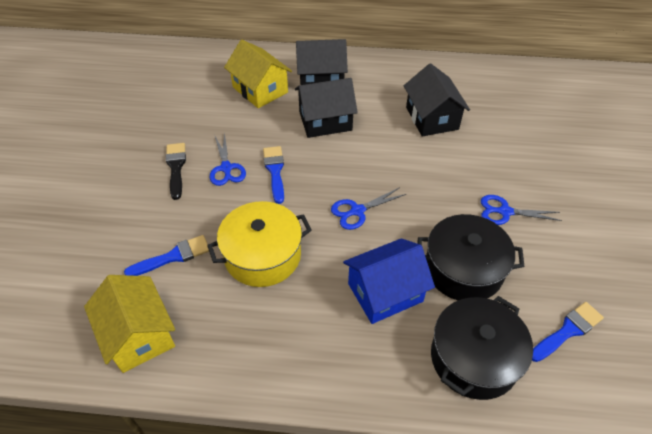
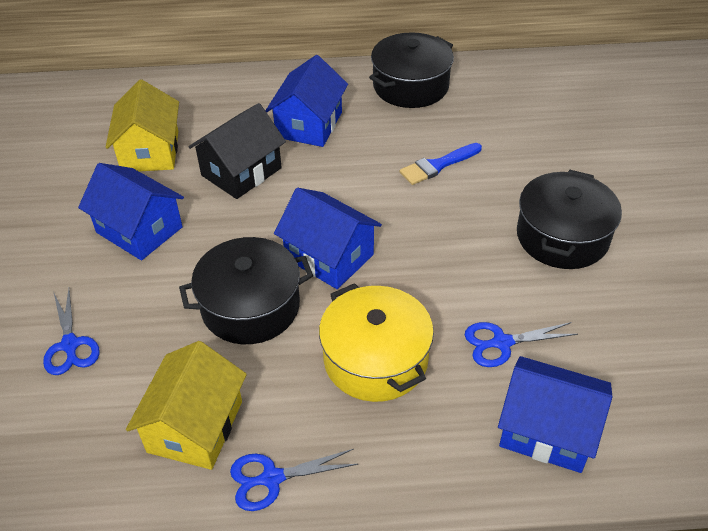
black brush: [166,143,186,200] = 1 -> none = 0
black house: [295,78,358,138] [296,39,348,85] [404,63,470,136] = 3 -> [188,103,286,199] = 1
black pot: [418,214,525,300] [431,296,533,400] = 2 -> [179,237,313,344] [369,32,454,108] [517,170,622,269] = 3
blue brush: [124,235,209,276] [263,146,284,204] [532,302,604,362] = 3 -> [400,143,482,185] = 1
blue house: [343,238,435,324] = 1 -> [78,163,184,260] [265,55,348,147] [274,188,382,289] [498,356,612,473] = 4

